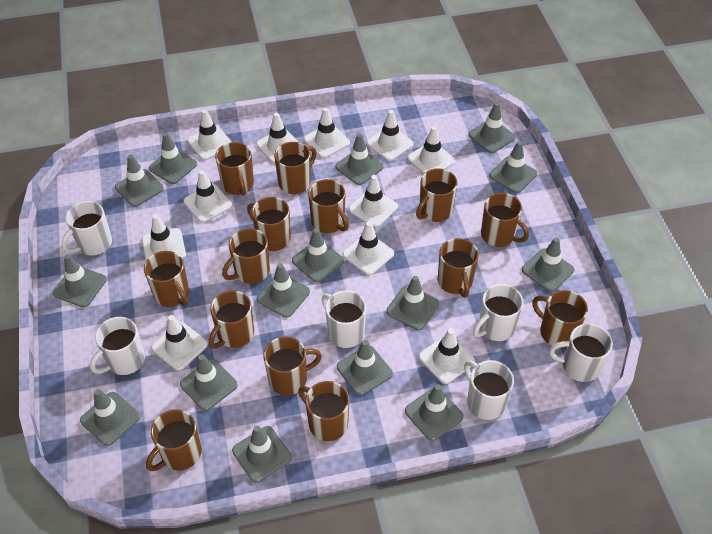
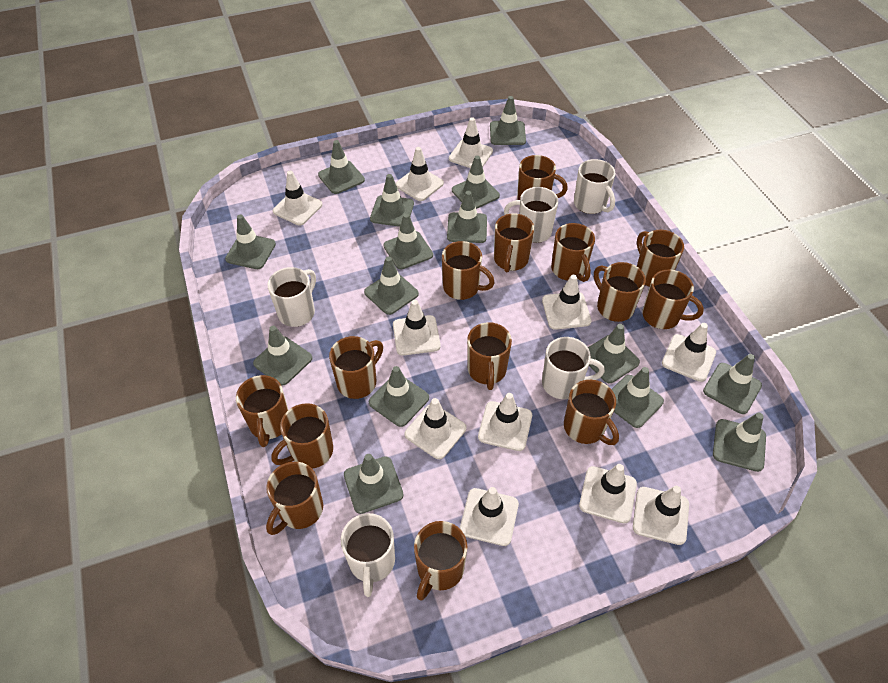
white mug: [61,201,112,255] [90,317,145,375] [322,291,366,348] [464,360,514,420] [473,284,523,341] [549,324,613,382] = 6 -> [267,267,316,327] [341,513,395,597] [504,187,558,243] [542,337,605,399] [574,159,615,214] = 5

